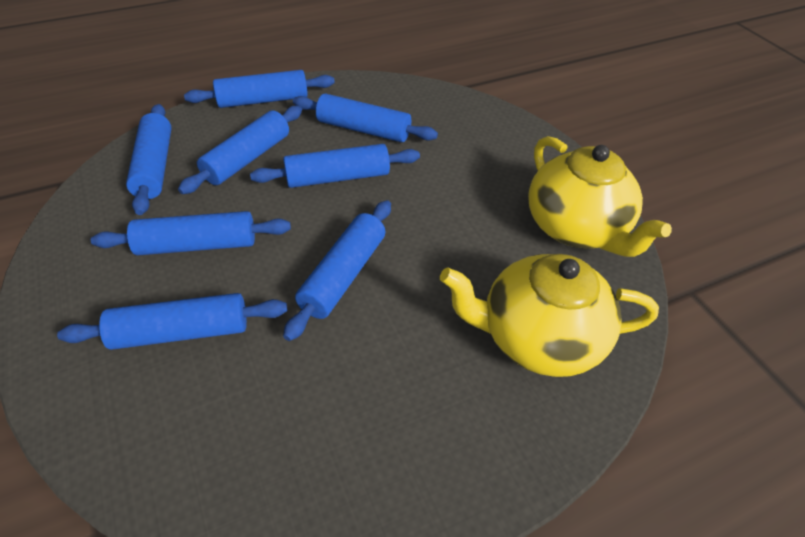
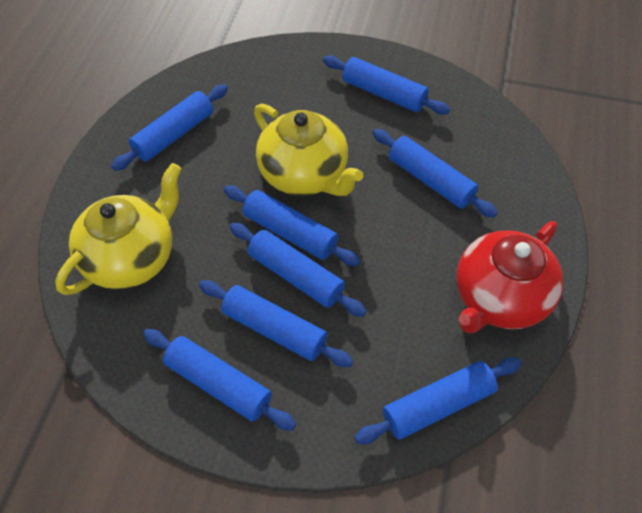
red teapot: none = 0 -> [456,221,563,333] = 1

